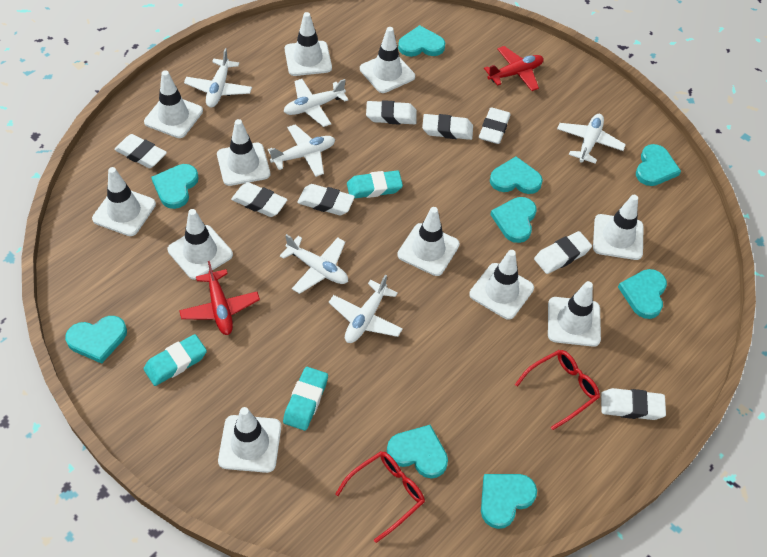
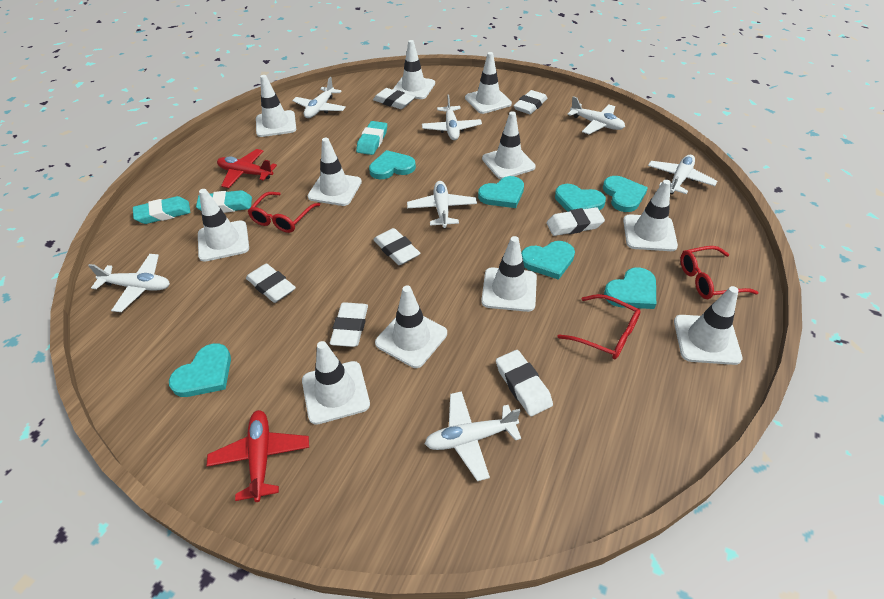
red glasses: [335,451,425,543] [515,350,600,430] = 2 -> [248,192,320,233] [558,294,641,359] [680,246,759,299] = 3
turquoise heart: [65,316,127,364] [151,164,199,209] [387,425,448,479] [398,25,445,57] [481,474,537,529] [490,157,543,194] [490,197,537,243] [618,269,667,319] [636,144,681,186] = 9 -> [169,343,231,397] [369,150,416,179] [478,176,524,208] [521,241,575,280] [555,184,606,212] [603,176,648,212] [604,267,656,309] = 7
white eraser: [114,134,167,168] [231,182,288,217] [297,184,355,215] [366,100,417,125] [422,114,473,140] [479,108,511,144] [534,231,592,274] [601,388,666,420] = 8 -> [246,263,296,303] [330,302,368,347] [373,88,415,109] [373,228,420,265] [496,350,553,416] [514,90,547,114] [546,207,605,236] = 7
white plane: [184,48,252,107] [268,124,335,177] [280,234,348,294] [284,79,349,127] [329,274,403,343] [557,114,626,164] = 6 -> [88,254,170,312] [292,77,346,118] [407,181,477,228] [422,94,482,140] [425,391,521,481] [567,96,625,134] [648,155,717,195] = 7

